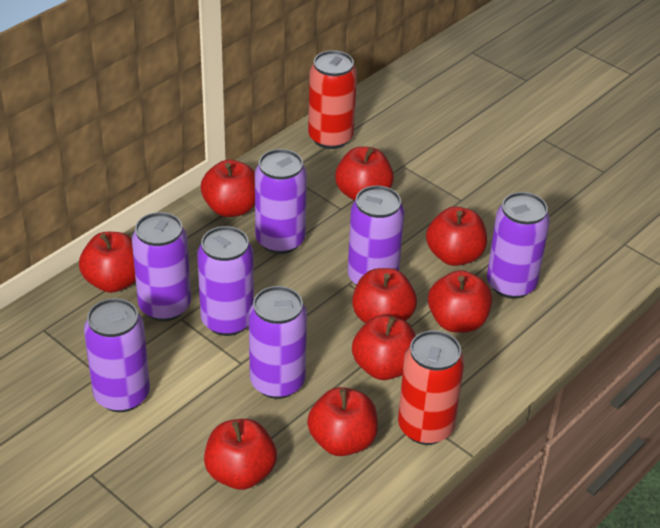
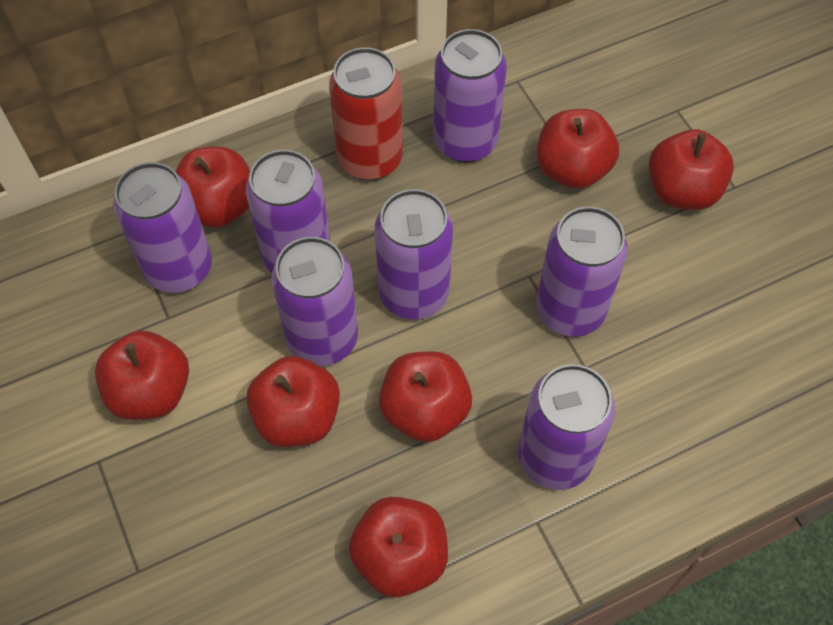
red apple: [79,232,136,293] [201,160,255,217] [204,419,277,490] [307,387,378,456] [335,147,394,201] [352,268,417,323] [352,315,416,380] [426,207,487,266] [428,270,492,333] = 9 -> [95,330,189,420] [175,147,250,228] [246,356,340,447] [349,497,448,597] [379,351,472,442] [537,109,619,189] [649,129,734,210] = 7
red can: [308,50,357,149] [398,330,465,445] = 2 -> [329,47,403,180] = 1

